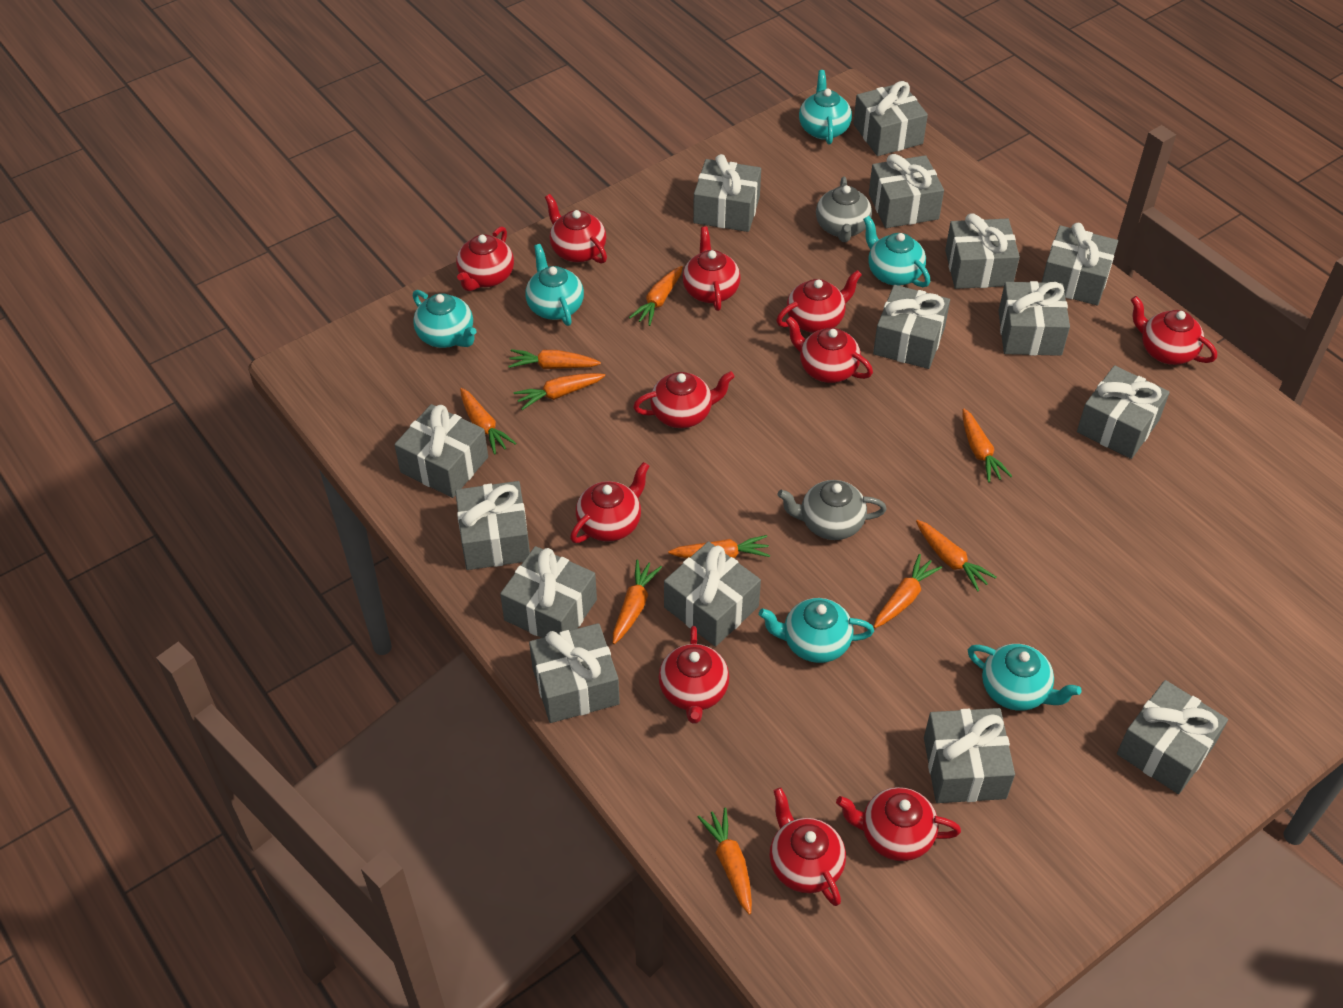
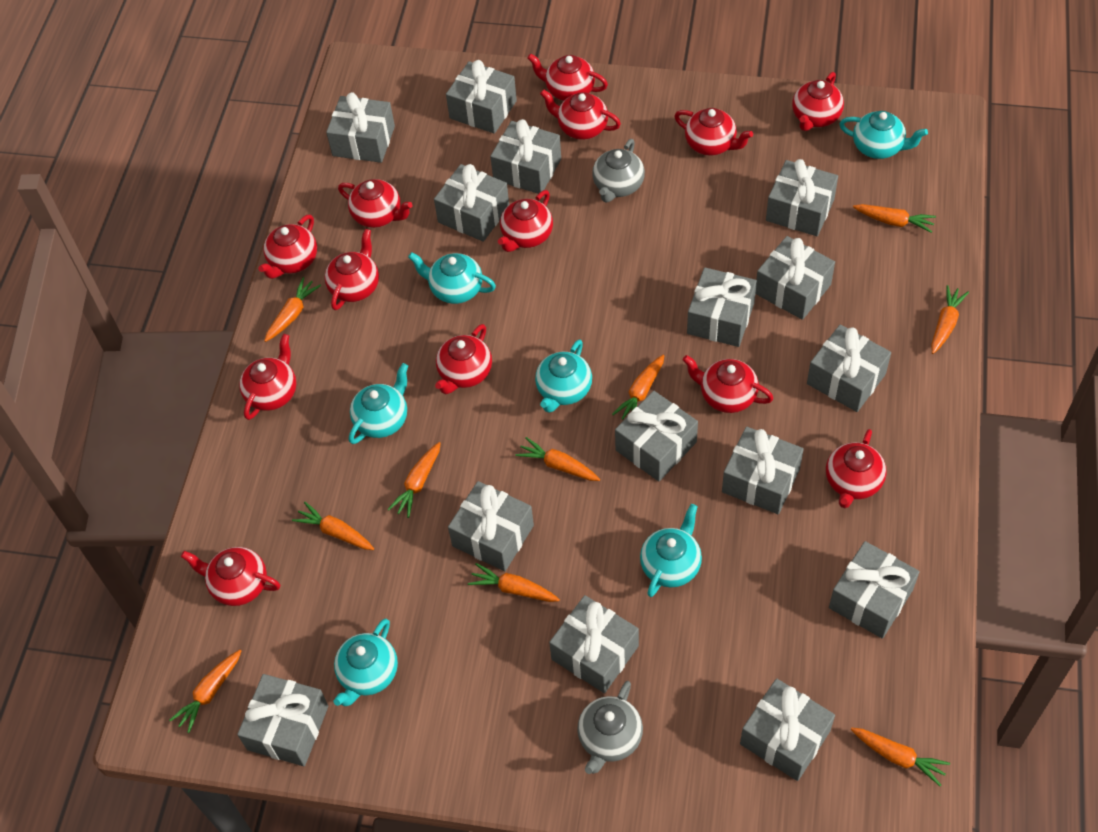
red teapot: [456,226,514,291] [545,194,607,264] [570,462,649,543] [633,371,735,428] [659,626,729,724] [683,226,741,311] [770,788,846,906] [776,270,862,333] [785,316,873,383] [836,787,961,861] [1131,296,1217,365] = 11 -> [181,547,280,606] [239,334,296,420] [258,215,317,279] [325,229,379,310] [338,179,413,228] [435,324,492,394] [498,190,553,252] [527,54,608,101] [540,89,621,139] [675,108,753,156] [683,355,773,413] [792,72,844,131] [826,429,887,508] = 13

